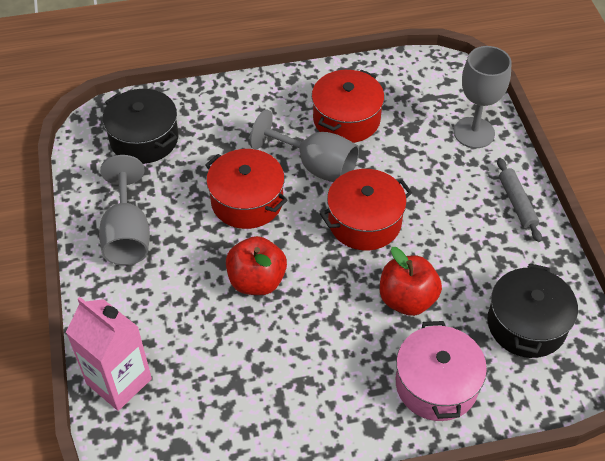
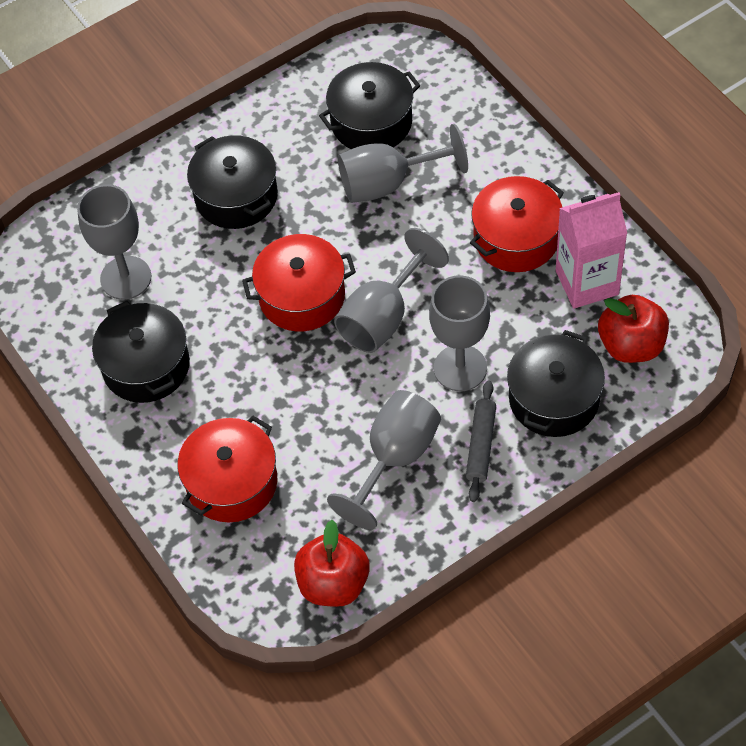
black pot: [103,89,178,164] [487,263,578,358] = 2 -> [92,301,190,403] [187,135,278,229] [319,62,421,149] [507,330,605,437] = 4
grey goblet: [99,155,150,265] [250,109,359,182] [454,46,512,148] = 3 -> [77,184,151,300] [327,390,441,530] [334,228,449,353] [338,124,468,203] [429,275,490,391] = 5
pink pot: [396,321,487,421] = 1 -> none = 0

